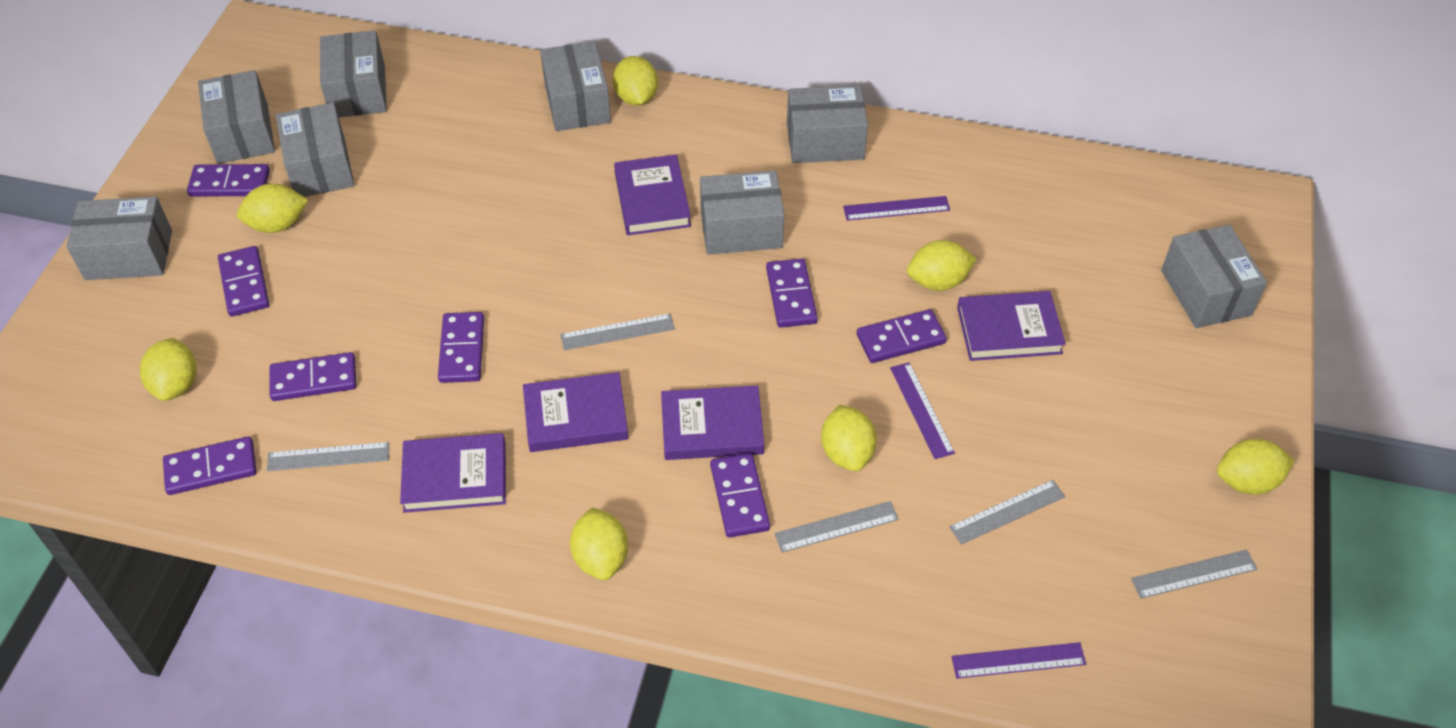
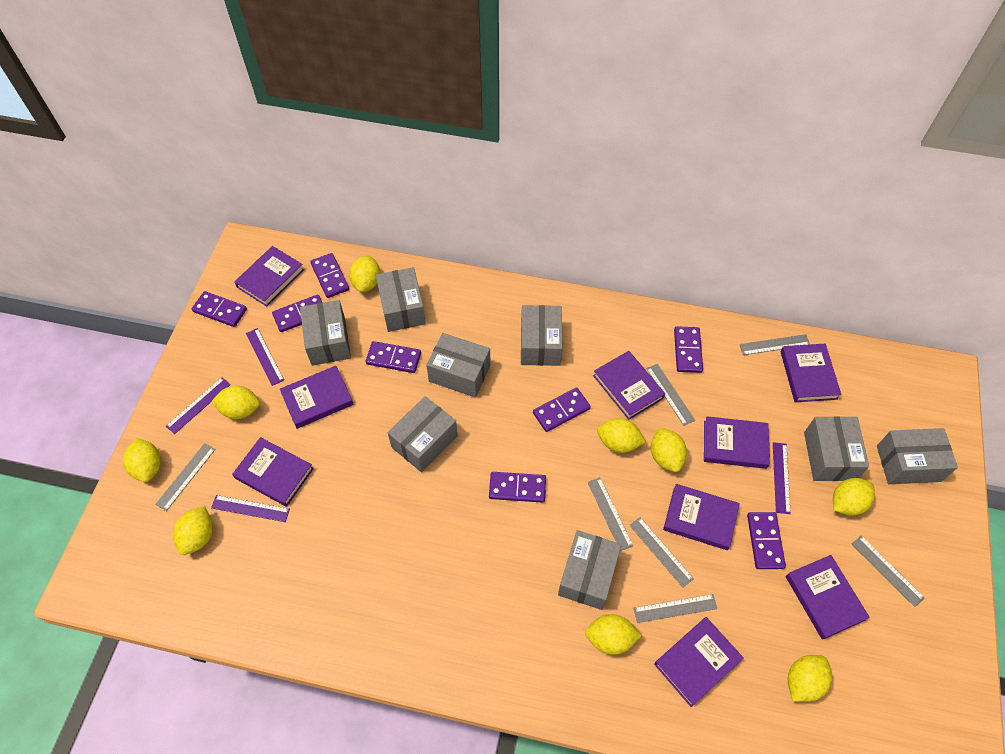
grey ruler: [267,442,389,471] [560,314,675,350] [774,501,899,553] [949,480,1065,545] [1131,550,1257,599] = 5 -> [155,443,216,511] [587,477,633,551] [629,517,694,588] [634,594,717,623] [646,364,695,426] [739,334,810,355] [852,536,925,607] = 7
purple book: [400,433,506,513] [523,372,628,452] [614,155,691,235] [661,386,764,460] [957,291,1066,361] = 5 -> [232,437,314,507] [235,246,304,307] [280,366,354,429] [593,351,665,420] [654,617,744,707] [663,484,740,550] [704,416,770,469] [781,344,841,402] [786,555,870,640] = 9
purple ruler: [843,196,950,221] [890,362,955,459] [951,642,1086,679] = 3 -> [166,377,231,434] [211,495,290,522] [246,328,284,386] [773,442,791,514] = 4
yellow lemon: [140,338,197,401] [237,184,308,233] [570,507,628,580] [613,56,658,106] [821,405,877,471] [907,240,977,291] [1217,439,1294,495] = 7 -> [123,438,161,482] [173,506,213,555] [211,386,260,419] [349,256,381,292] [585,614,642,655] [597,418,646,453] [651,428,687,472] [788,655,832,702] [833,478,875,516] = 9

